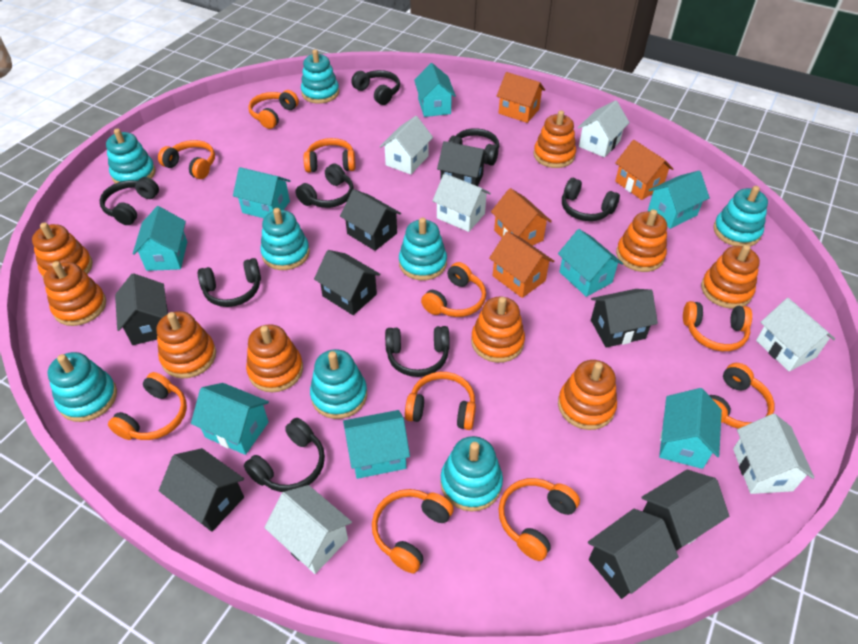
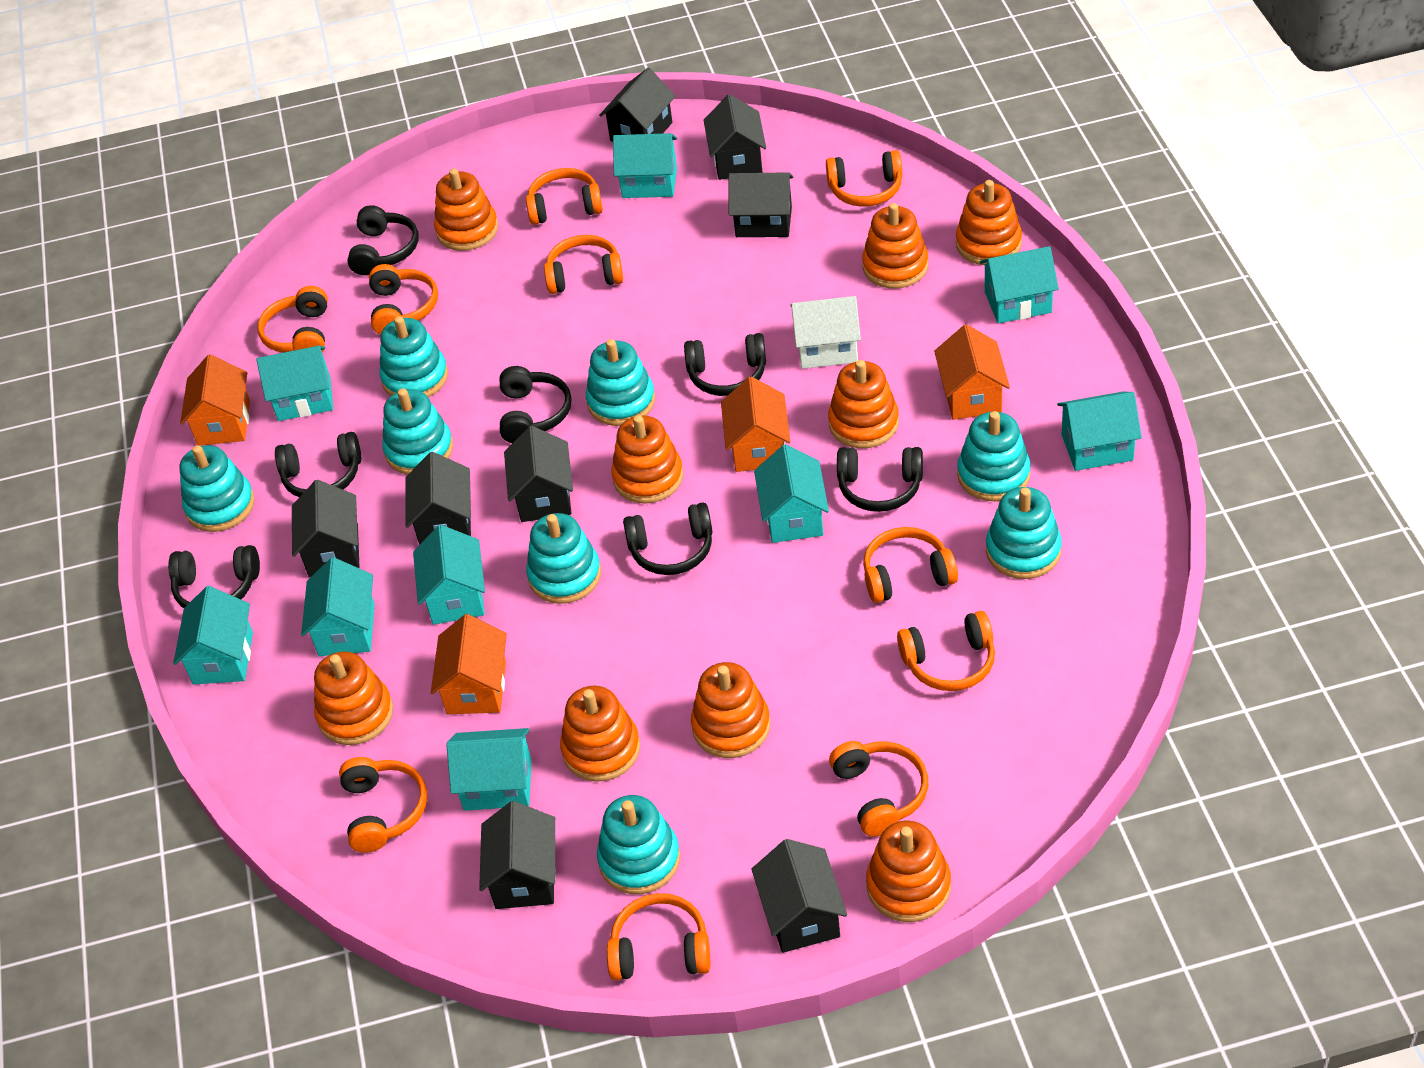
black headphones: [99,177,159,225] [198,258,261,307] [244,418,325,492] [295,164,354,208] [351,70,400,105] [385,326,450,377] [448,128,499,166] [562,178,620,221] = 8 -> [168,545,260,608] [275,432,361,497] [347,205,419,275] [499,366,572,443] [623,502,712,575] [684,333,766,396] [837,447,923,512] = 7
turquoise house: [133,206,187,271] [191,383,269,455] [233,167,290,218] [343,410,410,479] [414,63,456,117] [558,229,623,297] [648,170,710,229] [659,388,722,469] = 8 -> [173,586,253,684] [256,346,333,421] [301,557,375,656] [413,525,485,625] [446,728,532,811] [613,133,677,198] [754,444,829,543] [980,246,1059,323] [1057,392,1142,471] = 9
white house: [264,485,352,574] [380,116,433,175] [433,173,491,232] [578,100,630,157] [733,414,814,494] [756,298,835,372] = 6 -> [790,296,861,369] = 1

